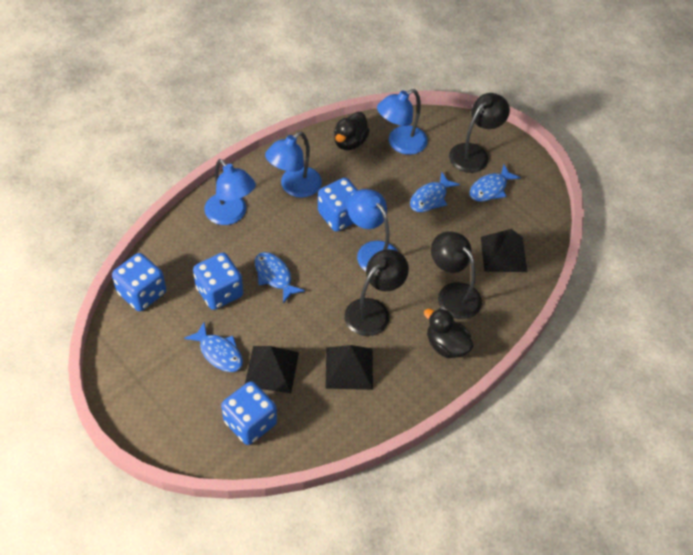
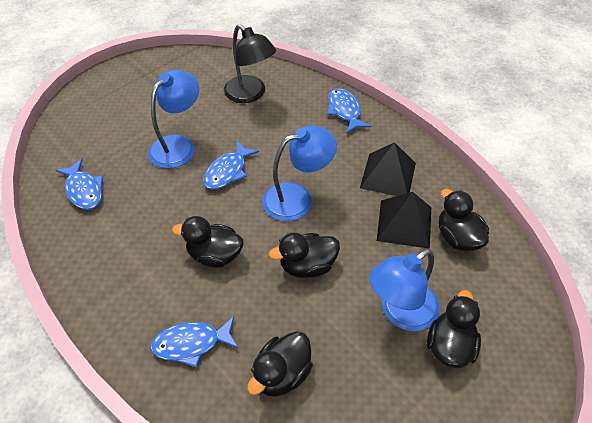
black duck: [334,112,370,150] [424,308,473,358] = 2 -> [172,216,244,268] [247,331,313,397] [269,232,340,278] [427,290,481,369] [439,189,489,251] = 5
black lamp: [344,249,409,336] [431,231,482,319] [449,93,510,173] = 3 -> [224,24,276,103] = 1
black pyramid: [245,346,299,393] [325,345,373,390] [481,229,528,272] = 3 -> [360,142,416,196] [377,192,431,249] = 2
blue dice: [112,253,166,311] [193,253,243,310] [221,381,277,445] [318,178,358,232] = 4 -> none = 0
blue lamp: [204,159,256,225] [265,132,322,198] [347,189,397,272] [377,89,428,155] = 4 -> [148,70,199,168] [263,125,337,221] [369,249,439,331] = 3

